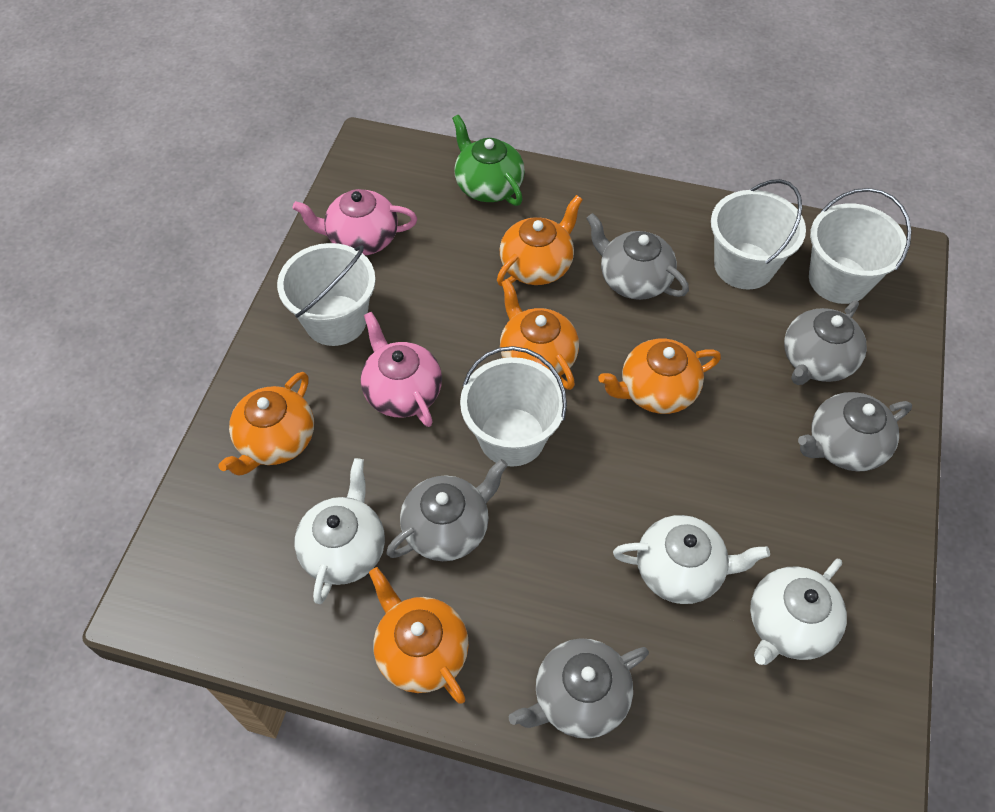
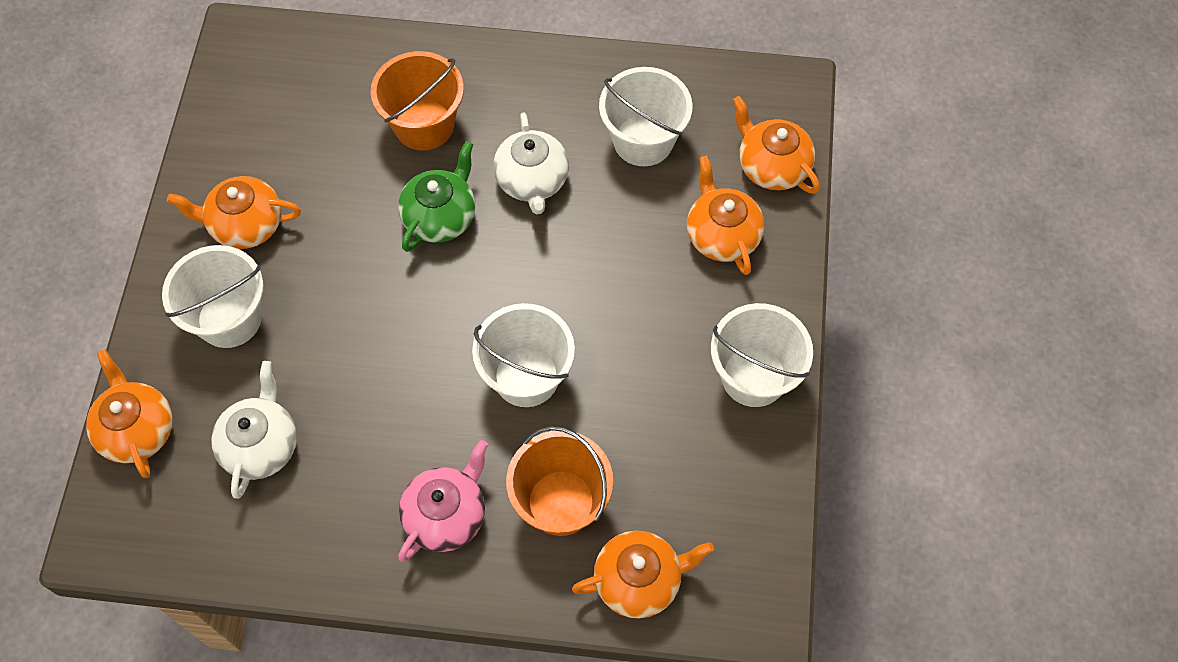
grey teapot: [386,459,508,561] [509,638,649,739] [586,213,689,300] [784,300,867,385] [798,392,912,472] = 5 -> none = 0
orange bucket: none = 0 -> [371,51,464,150] [506,426,613,536] = 2
pink teapot: [292,189,417,255] [361,312,442,427] = 2 -> [398,440,488,562] = 1
white teapot: [295,458,385,604] [613,515,770,604] [750,559,847,665] = 3 -> [211,361,297,499] [493,112,569,214] = 2

